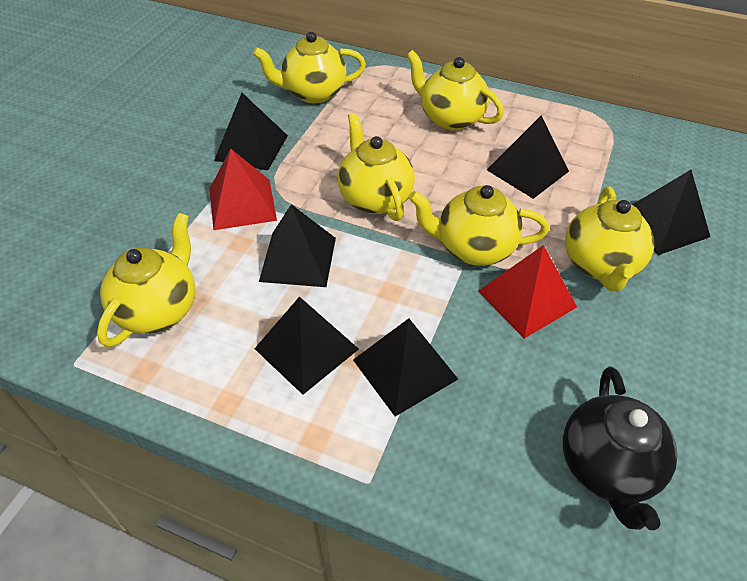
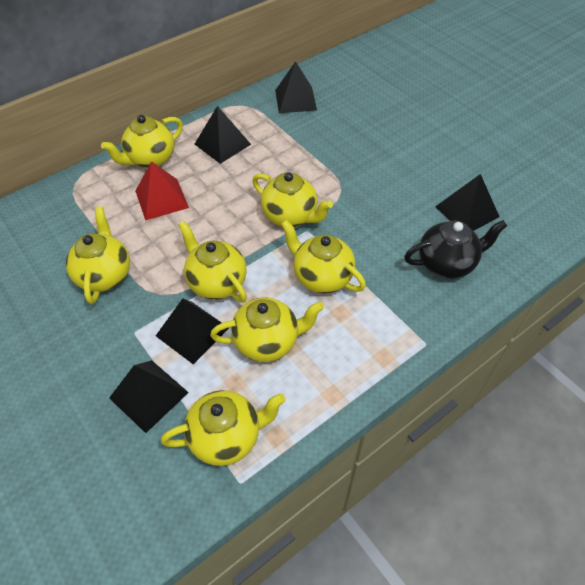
black pyramid: [214,93,288,170] [254,297,359,395] [259,204,336,287] [353,318,458,416] [487,115,569,199] [632,170,710,255] = 6 -> [109,360,189,433] [156,299,229,364] [195,106,251,164] [275,61,317,113] [435,174,500,231] = 5
red pyramid: [210,149,277,230] [478,245,577,338] = 2 -> [135,161,189,221] = 1
yellow teapot: [97,213,195,347] [253,32,366,104] [338,113,415,221] [406,50,504,131] [409,185,549,266] [565,186,654,292] = 6 -> [66,206,130,304] [101,115,183,168] [161,390,286,466] [178,221,247,302] [210,298,324,362] [252,172,333,227] [281,220,366,294] = 7

